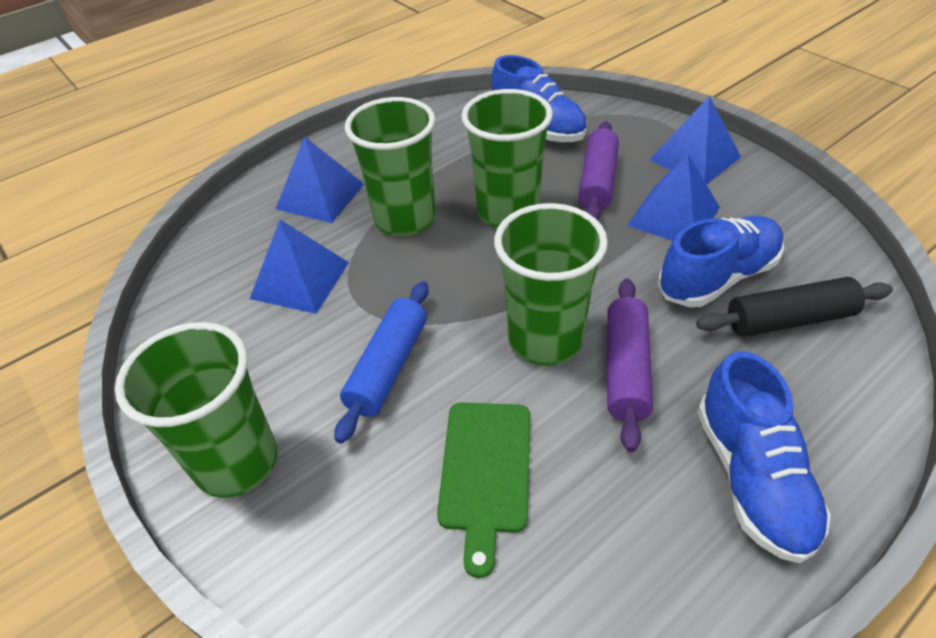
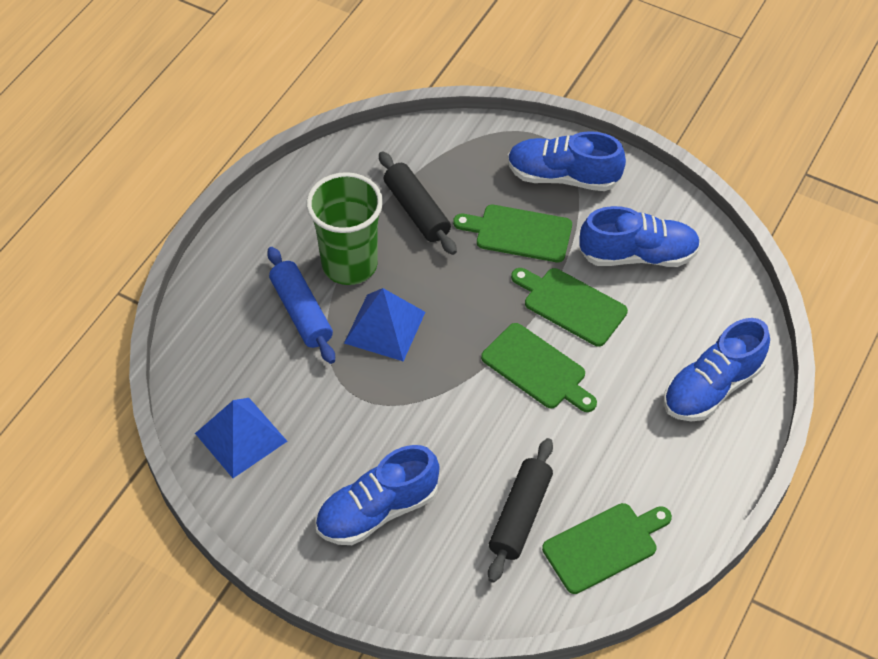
black rolling pin: [696,277,893,337] = 1 -> [379,151,457,255] [488,438,553,583] = 2
blue pyramid: [250,220,349,314] [275,136,364,223] [627,153,720,241] [649,96,741,185] = 4 -> [195,398,287,478] [344,288,425,361] = 2
blue shoe: [491,55,587,142] [658,216,784,307] [697,351,831,563] = 3 -> [315,445,440,545] [507,131,626,191] [579,206,701,267] [664,318,770,421] = 4
green cup: [115,322,277,498] [345,97,436,236] [461,89,553,228] [494,203,608,366] = 4 -> [307,172,383,285] = 1
green cutting board: [437,403,530,578] = 1 -> [453,205,572,262] [481,323,597,412] [511,268,628,346] [542,503,672,594] = 4
purple rolling pin: [578,121,619,220] [607,279,653,452] = 2 -> none = 0

